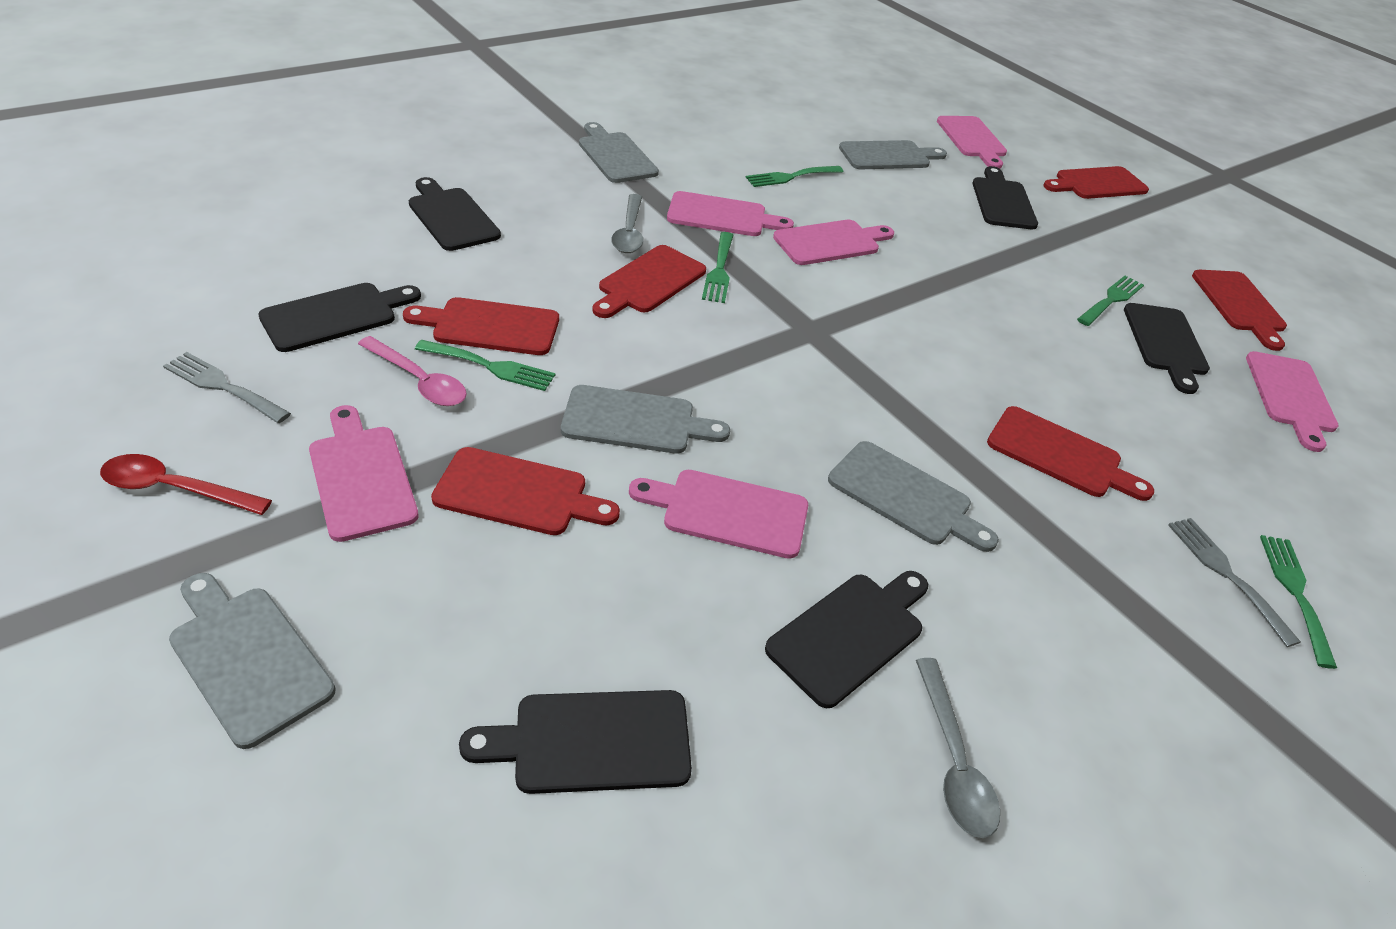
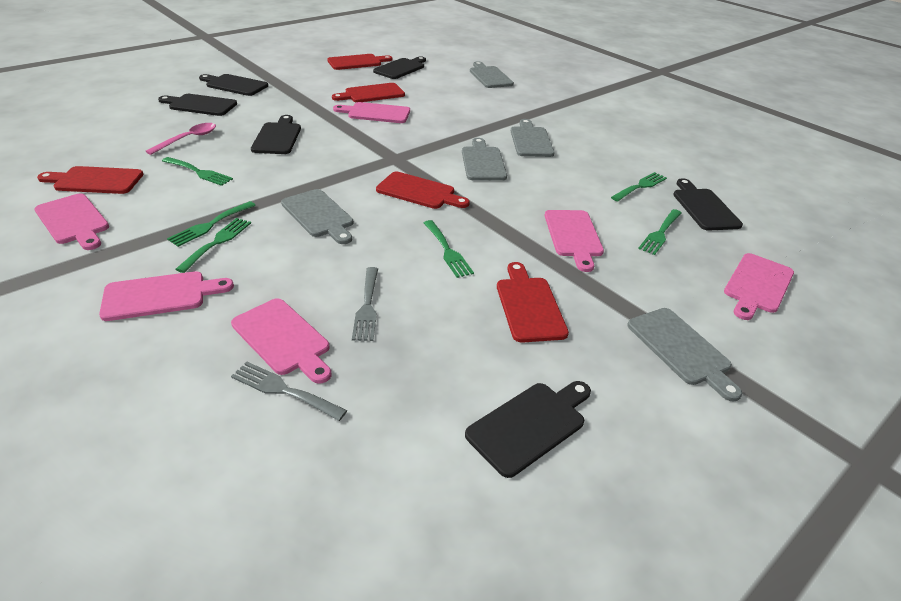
green fork: [415,340,555,391] [702,232,733,303] [746,166,843,187] [1077,276,1144,326] [1260,535,1337,669] = 5 -> [162,157,233,186] [167,201,256,247] [175,218,251,273] [424,220,474,278] [611,172,667,201] [638,209,681,255] = 6
grey spoon: [611,194,644,253] [916,658,1000,838] = 2 -> none = 0
red cutting board: [403,297,559,355] [431,447,620,535] [592,245,706,318] [987,406,1154,501] [1044,166,1149,199] [1192,270,1287,351] = 6 -> [37,166,144,194] [327,54,393,70] [332,83,405,103] [376,172,470,209] [497,262,569,343] = 5
red spoon: [100,454,272,515] = 1 -> none = 0

